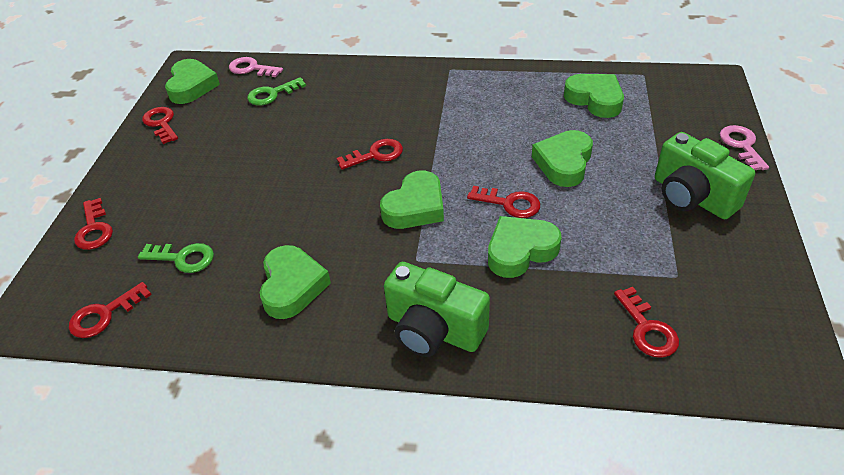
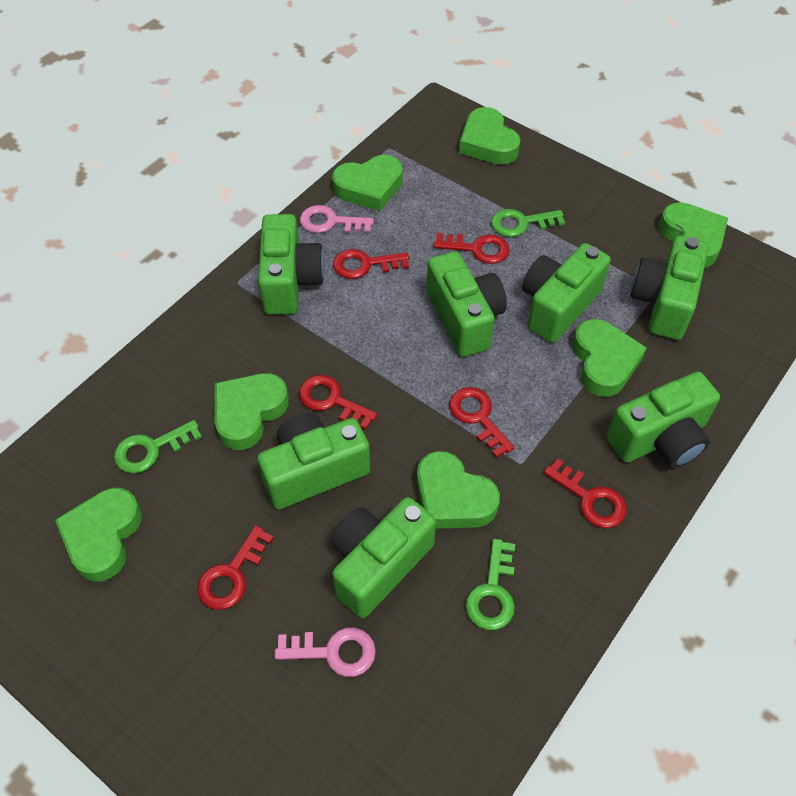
green camera: [384,262,490,357] [655,132,755,219] = 2 -> [257,413,370,509] [258,214,325,315] [331,497,436,618] [427,251,507,357] [522,243,611,343] [607,371,720,468] [630,236,709,340] = 7
green heart: [165,59,220,104] [260,245,331,319] [380,170,444,229] [488,216,562,278] [532,130,593,187] [564,74,624,118] = 6 -> [55,488,142,581] [215,373,289,450] [332,155,403,211] [417,451,500,529] [459,107,520,165] [573,319,647,397] [659,202,728,268] = 7
green key: [138,243,214,273] [247,77,306,105] = 2 -> [114,420,202,473] [466,539,515,630] [491,209,565,237] = 3

